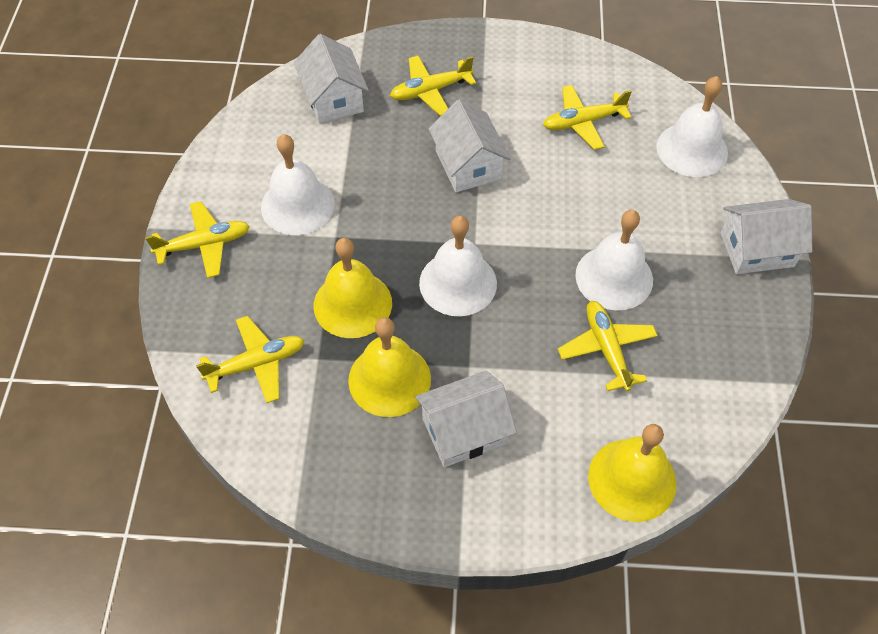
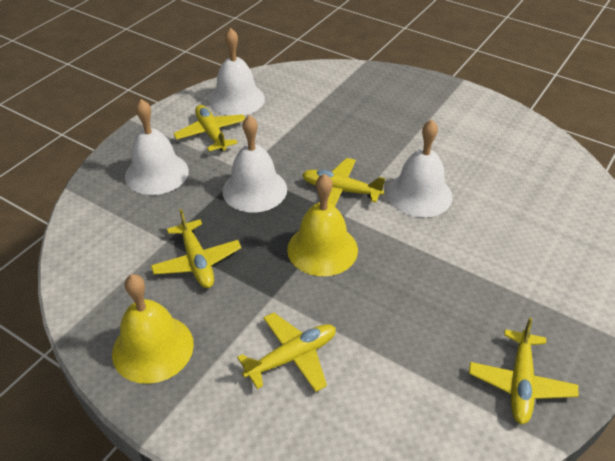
white house: [294,34,369,123] [415,371,517,467] [429,100,511,192] [721,199,812,274] = 4 -> none = 0
yellow bell: [314,238,392,338] [348,317,431,417] [588,424,677,522] = 3 -> [112,274,194,384] [287,174,358,276] = 2

